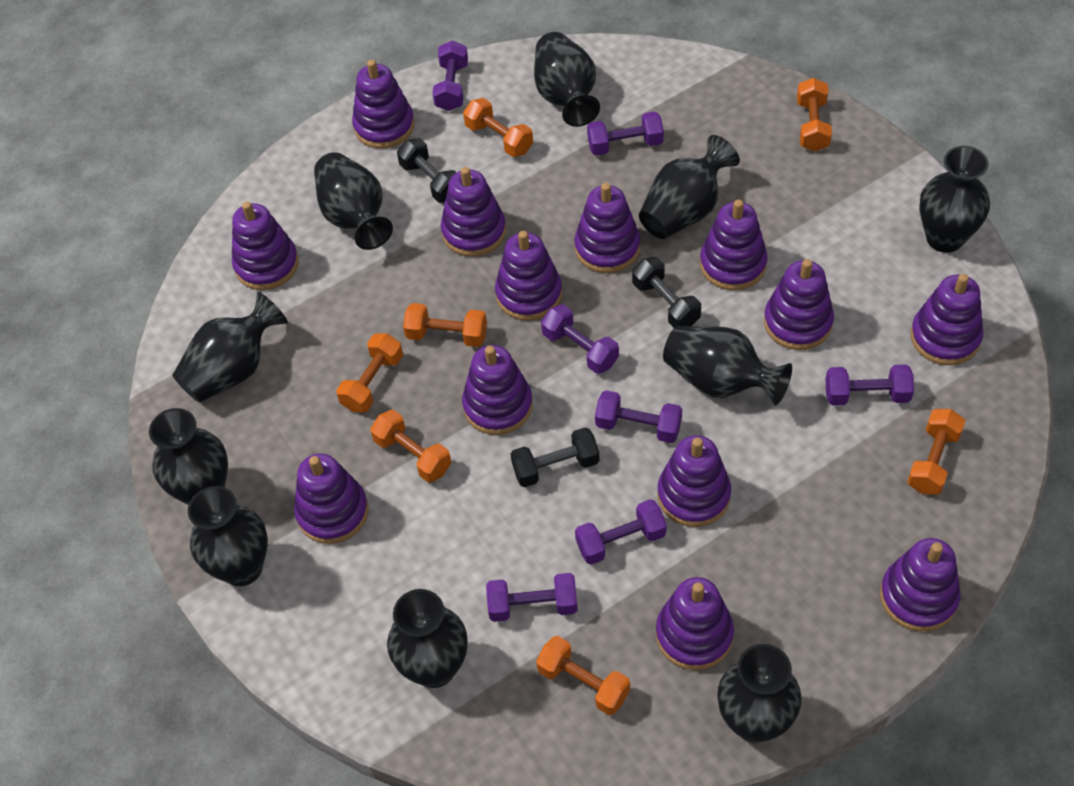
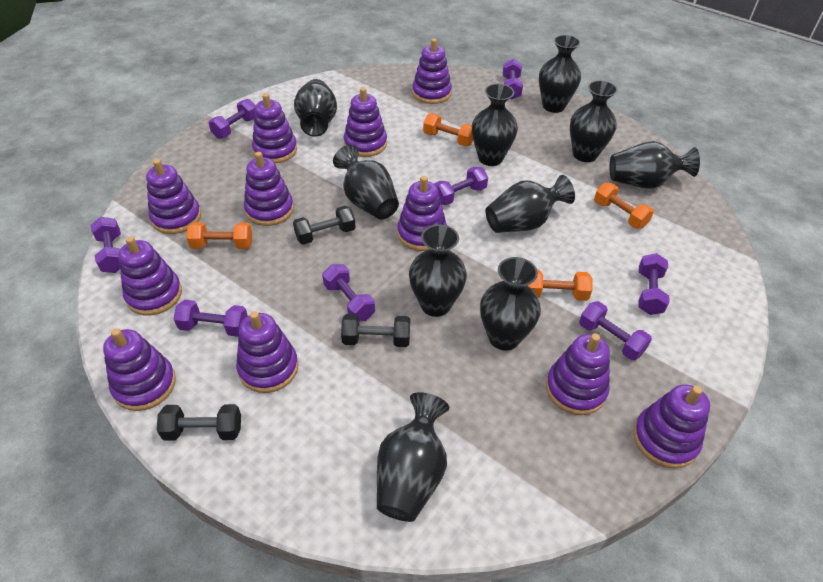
orange dumbbell: [336,333,403,413] [370,410,452,483] [403,303,487,347] [463,98,533,157] [536,636,630,715] [797,78,832,152] [907,409,965,495] = 7 -> [187,222,252,249] [423,113,473,146] [527,269,592,301] [594,182,654,229] = 4
purple dumbbell: [432,40,468,111] [486,573,578,622] [541,304,619,374] [575,499,667,565] [587,111,664,156] [595,390,682,443] [825,364,914,406] = 7 -> [91,217,121,273] [174,300,248,337] [209,99,256,139] [322,264,375,321] [434,167,488,205] [503,59,523,100] [579,301,652,360] [638,253,670,315] = 8
purple stacking toy: [232,201,299,290] [294,453,369,544] [352,60,415,149] [441,167,506,257] [462,345,533,435] [495,231,562,321] [574,183,640,273] [656,577,734,670] [657,435,731,527] [700,200,768,290] [764,259,834,350] [880,538,961,632] [911,274,983,365] = 13 -> [103,328,176,411] [118,236,182,315] [146,159,201,234] [236,311,298,393] [244,152,294,226] [252,93,297,163] [344,87,387,157] [397,176,447,251] [412,38,452,104] [546,333,610,415] [633,384,710,469] = 11

